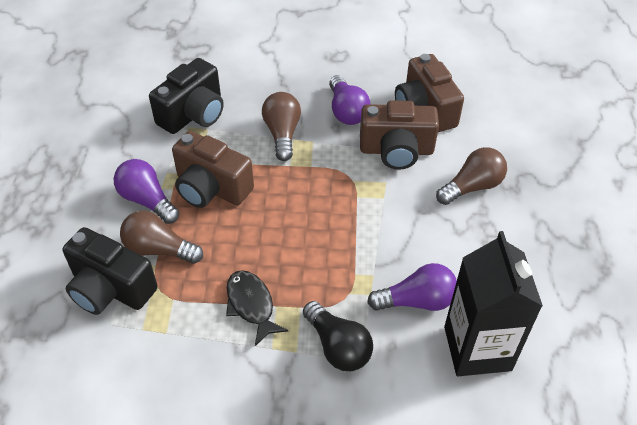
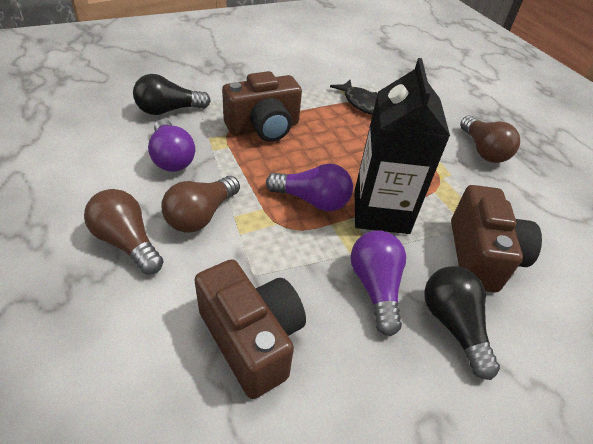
black camera: [63,227,158,315] [149,58,224,134] = 2 -> none = 0
black light bulb: [303,301,373,371] = 1 -> [133,74,211,115] [424,266,500,380] = 2

